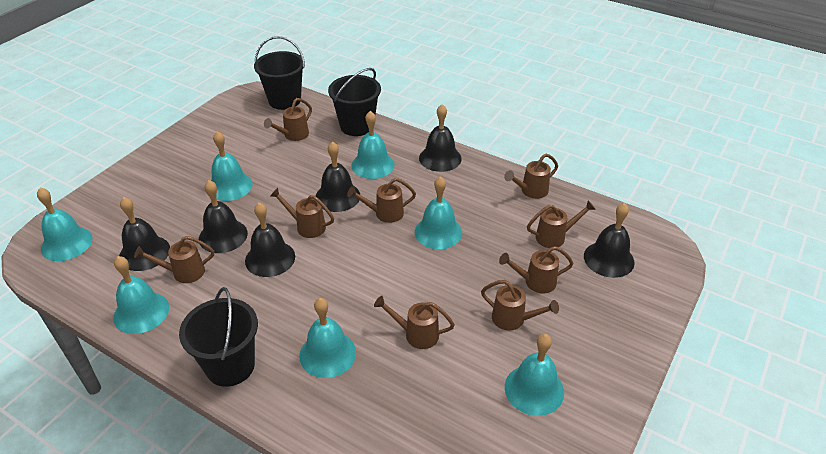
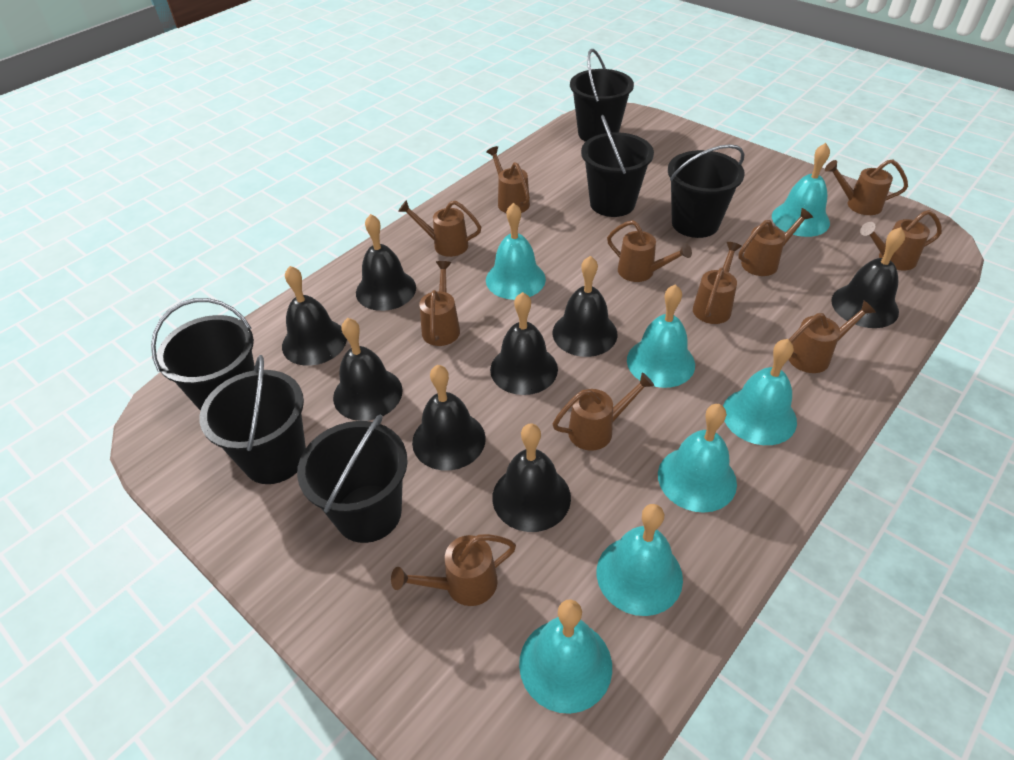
black bell: [119,197,170,271] [199,180,248,253] [245,203,295,277] [316,141,360,212] [419,104,462,172] [584,203,635,278] = 6 -> [282,266,347,366] [333,318,403,421] [356,214,416,311] [412,365,486,470] [490,292,558,395] [492,423,571,532] [553,256,618,357] [831,227,905,328] = 8
black bucket: [179,287,258,387] [254,36,305,110] [328,68,381,136] = 3 -> [151,298,255,411] [199,355,306,484] [297,414,408,543] [570,49,634,142] [581,115,654,217] [668,144,745,238] = 6
brown watering can: [134,236,214,283] [264,98,312,141] [270,188,334,238] [347,178,416,223] [374,296,455,349] [481,280,559,331] [499,246,574,293] [504,154,558,199] [527,200,596,248] = 9 -> [391,534,516,606] [398,200,481,257] [419,261,460,346] [486,146,530,213] [553,372,654,451] [607,220,692,282] [693,242,742,324] [738,208,813,276] [789,301,876,373] [825,160,908,215] [860,210,942,271] = 11

